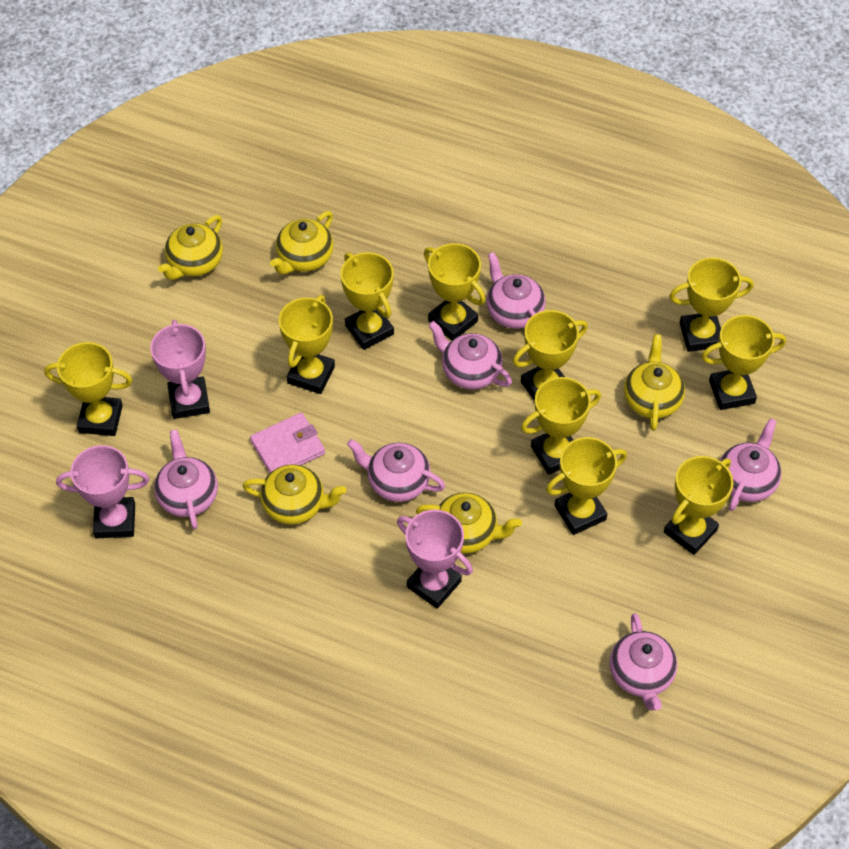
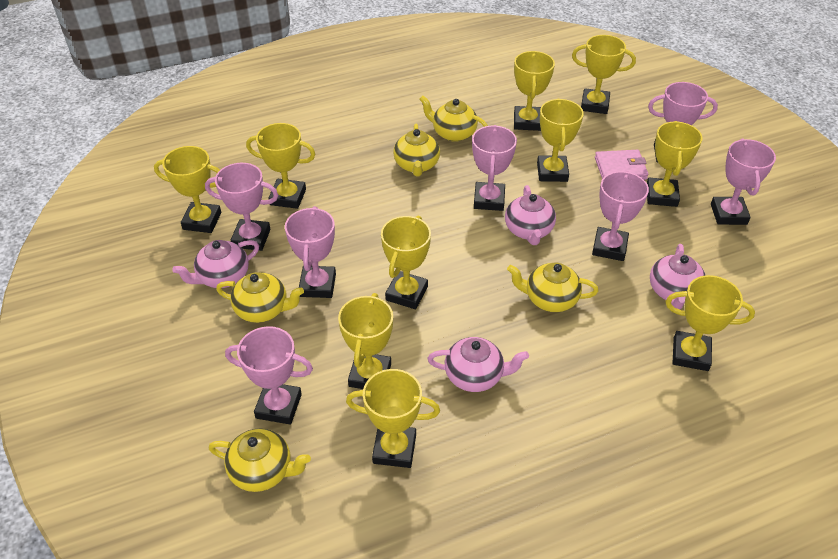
pink teapot: [154,429,218,529] [347,439,445,502] [429,321,512,389] [487,252,545,329] [610,613,677,711] [720,418,781,511] = 6 -> [172,240,259,288] [427,337,529,392] [505,185,556,245] [650,244,706,309] = 4
pink trophy: [56,445,149,538] [150,320,210,419] [397,510,473,609] = 3 -> [205,163,278,251] [225,326,313,424] [285,206,336,298] [472,125,517,211] [592,171,649,261] [648,82,718,162] [711,138,776,225] = 7

